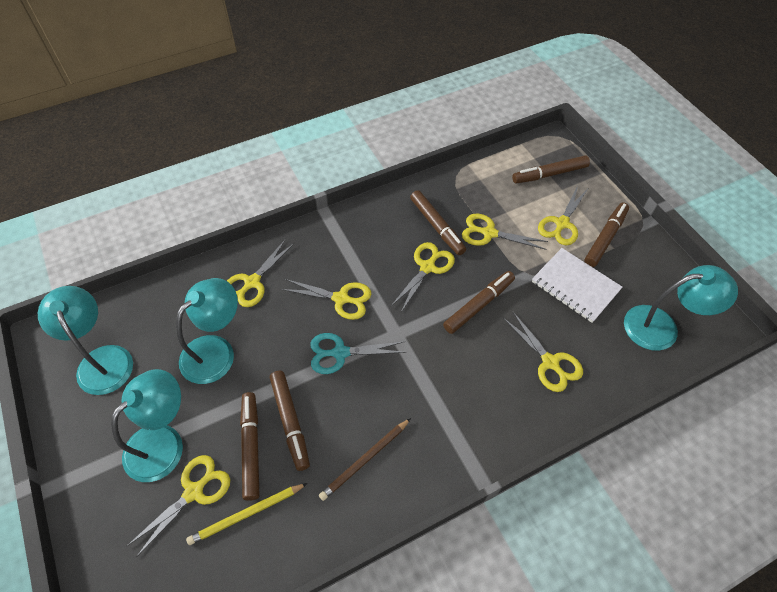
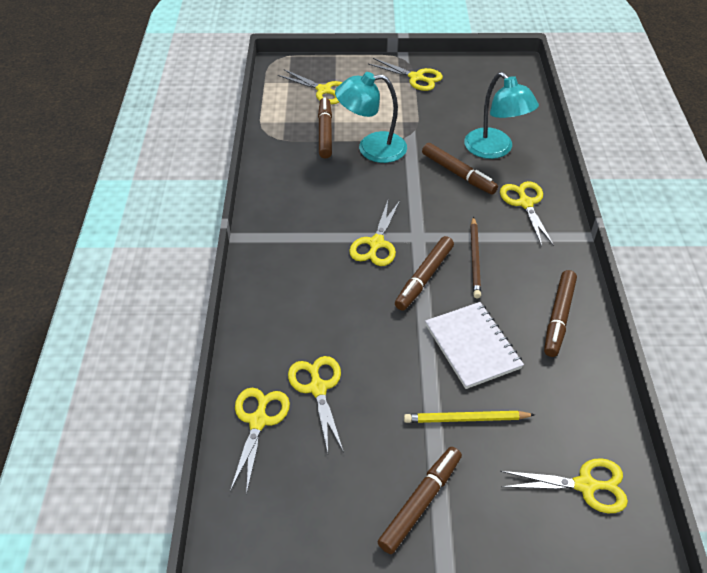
brown marker: [240,392,260,501] [270,371,310,471] [410,190,466,255] [443,271,515,334] [512,155,590,184] [584,203,629,267] = 6 -> [318,97,332,159] [378,447,462,554] [395,236,454,311] [422,143,498,194] [544,270,577,357] = 5
turquoise lamp: [38,286,133,395] [111,369,183,482] [176,278,238,384] [624,265,738,351] = 4 -> [335,72,407,163] [464,72,539,159] = 2
turquoise scissors: [310,333,407,374] = 1 -> none = 0

